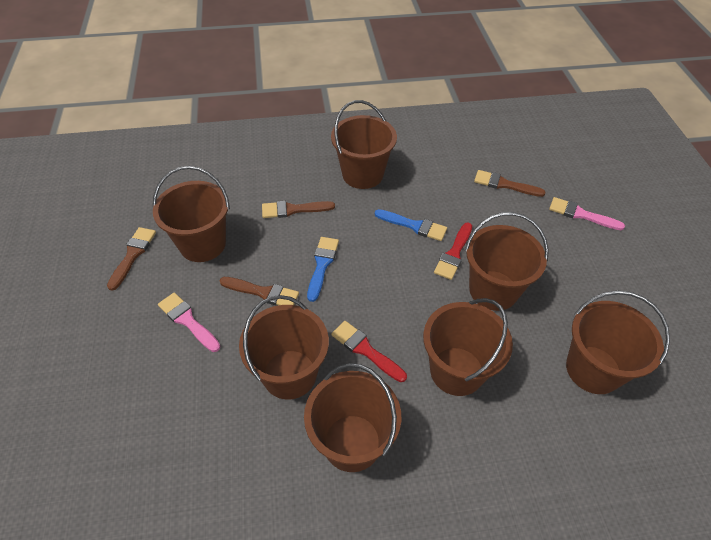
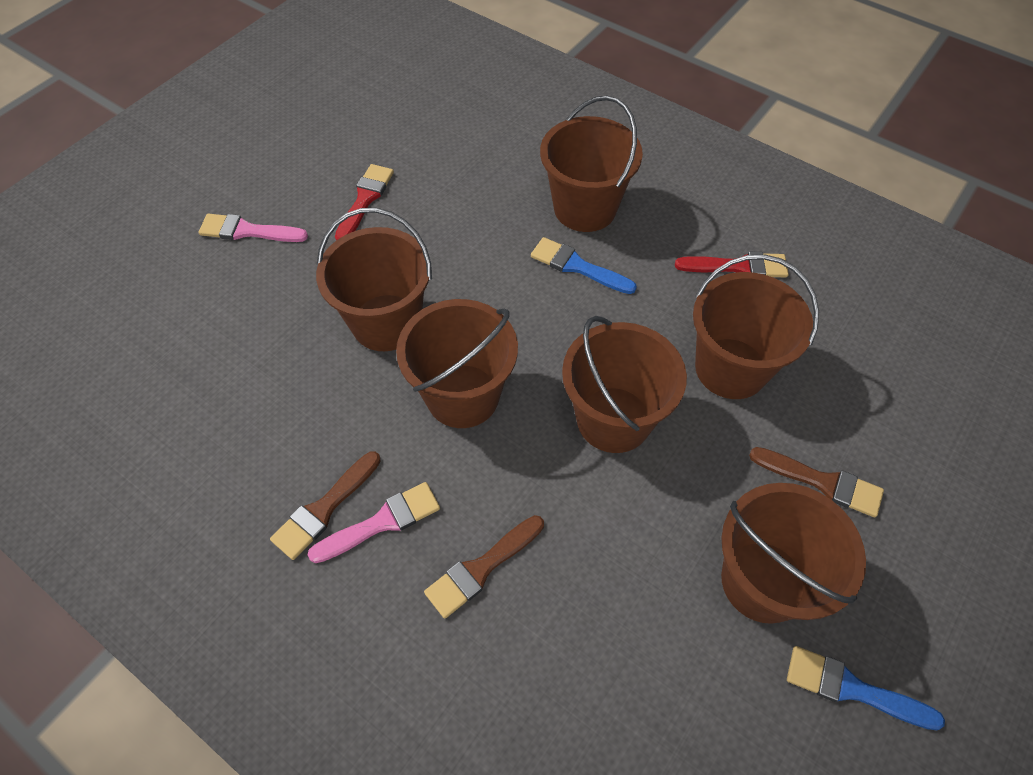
brown brush: [107,227,156,291] [220,277,299,305] [262,201,335,218] [474,170,545,197] = 4 -> [270,451,381,560] [424,515,544,618] [749,447,884,517] = 3
brown bucket: [153,166,230,262] [239,295,329,400] [304,363,401,472] [331,100,397,189] [423,298,513,396] [465,212,549,311] [566,291,670,394] = 7 -> [316,208,432,351] [396,299,518,428] [540,96,643,232] [562,316,687,453] [693,254,819,399] [721,483,866,624] = 6

